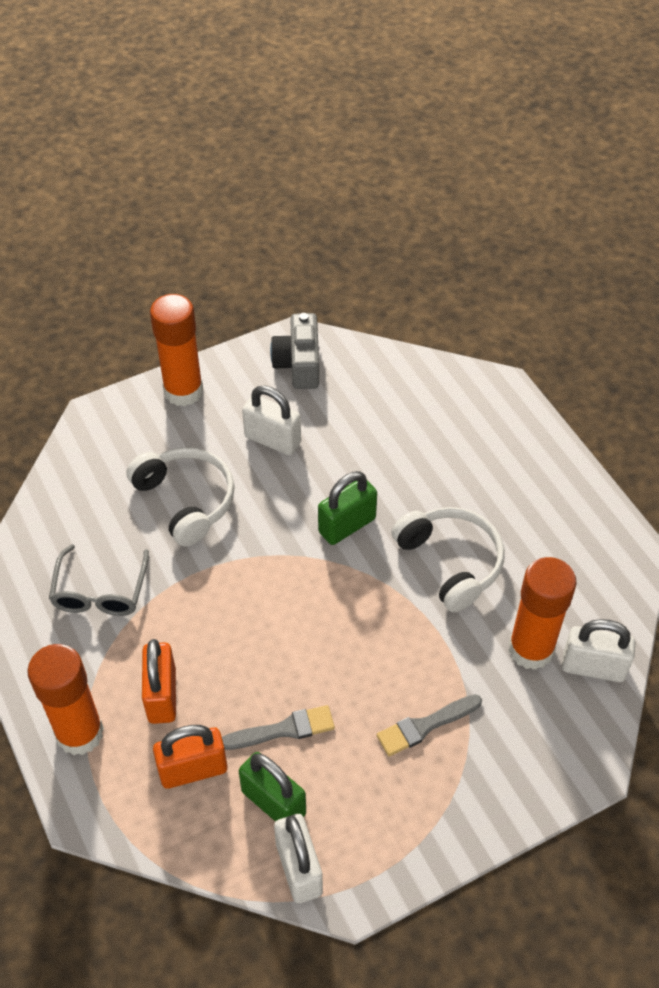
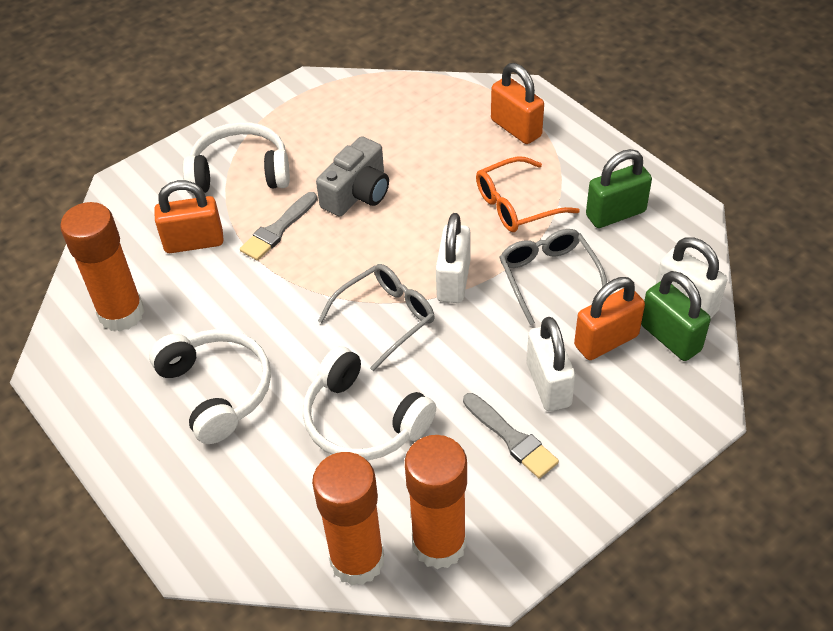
grey glasses: [49,544,149,616] = 1 -> [318,264,435,371] [500,229,607,325] = 2
orange glasses: none = 0 -> [476,157,580,232] = 1
orange padlock: [142,639,176,724] [153,725,227,789] = 2 -> [154,180,223,253] [491,63,544,144] [574,277,645,360] = 3
white headphones: [126,447,235,546] [391,507,504,612] = 2 -> [149,329,271,444] [183,122,290,194] [303,346,436,461] = 3

